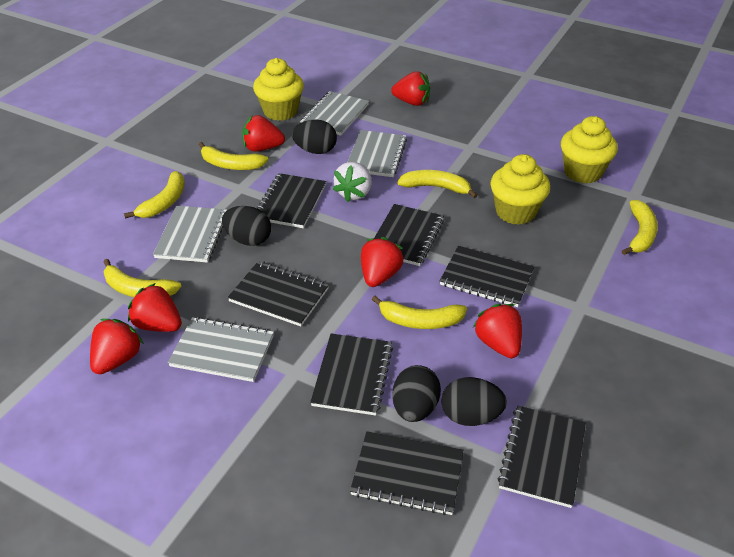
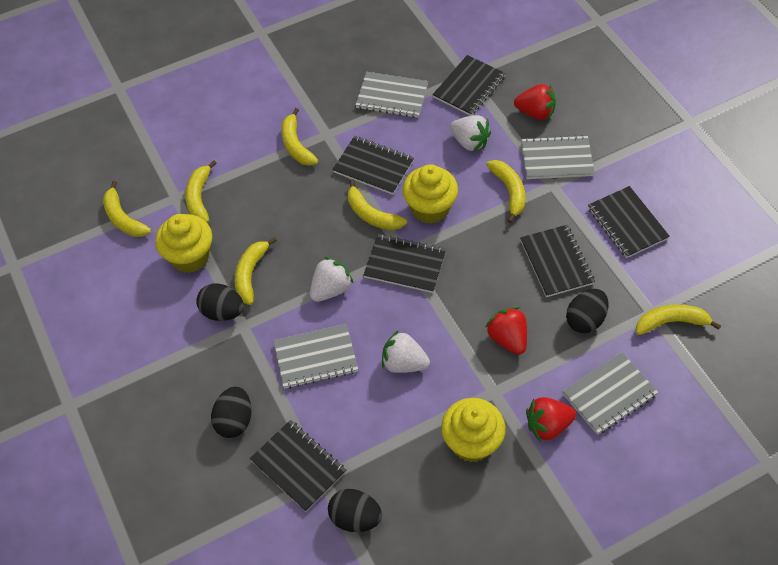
black notebook: [228,261,329,326] [257,173,326,228] [310,334,393,416] [350,431,464,515] [374,204,444,266] [440,246,534,307] [497,406,586,508] = 7 -> [250,420,346,512] [333,136,414,195] [364,234,446,293] [432,55,505,116] [520,225,595,297] [588,186,670,258] = 6
red strawberry: [90,319,144,374] [128,283,182,332] [242,115,285,152] [361,237,404,287] [391,71,430,106] [473,303,522,358] = 6 -> [485,307,527,355] [514,84,556,120] [526,397,576,442] = 3
white strawberry: [333,162,372,202] = 1 -> [310,257,354,302] [382,330,430,373] [450,115,491,152] = 3
yellow banana: [103,259,181,297] [124,171,185,219] [199,142,269,170] [372,296,467,329] [397,170,478,198] [622,200,658,255] = 6 -> [103,181,151,237] [185,160,217,224] [235,237,277,305] [281,108,318,166] [348,179,407,230] [486,160,525,223] [636,304,721,335] = 7

